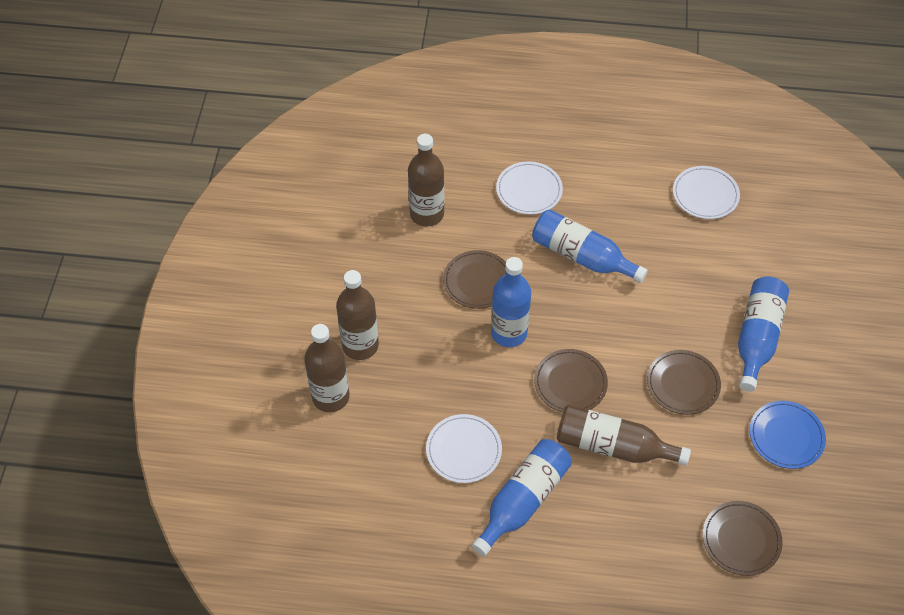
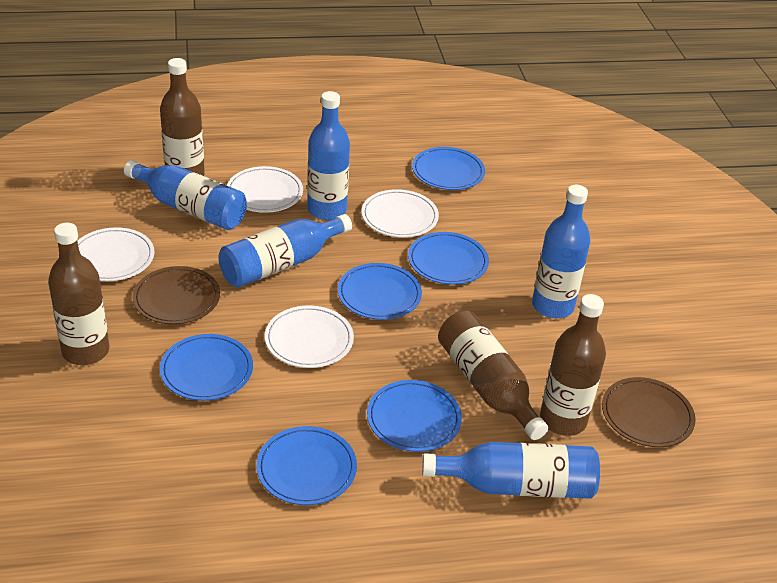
blue bottle: [472,439,572,556] [491,257,531,347] [532,209,648,283] [738,277,789,392] = 4 -> [124,160,247,230] [218,214,352,288] [307,91,350,220] [422,442,600,499] [532,185,590,318] = 5
blue plate: [749,401,826,469] = 1 -> [160,334,253,401] [256,426,357,505] [338,263,422,320] [367,380,462,452] [408,232,489,285] [412,147,485,190] = 6
brown plate: [443,250,506,309] [534,349,608,412] [647,350,721,415] [703,501,783,576] = 4 -> [133,266,220,324] [602,377,696,447] = 2
white plate: [426,414,502,483] [496,161,563,215] [673,166,740,219] = 3 -> [77,227,154,281] [227,166,303,213] [265,306,354,368] [361,189,439,238] = 4

